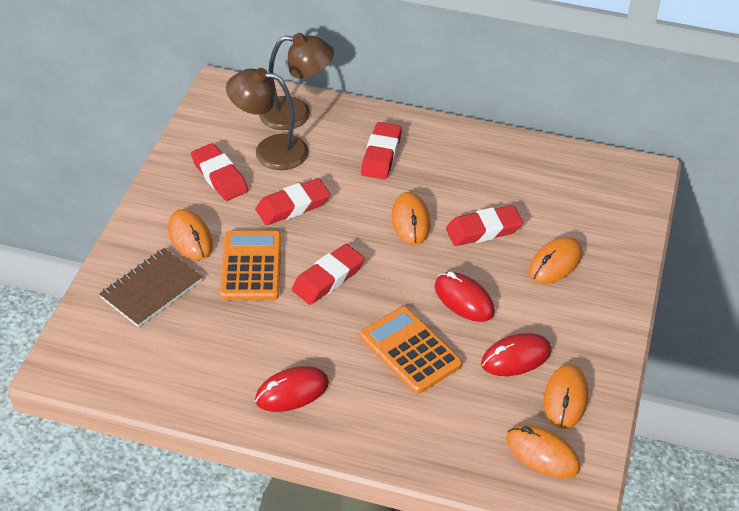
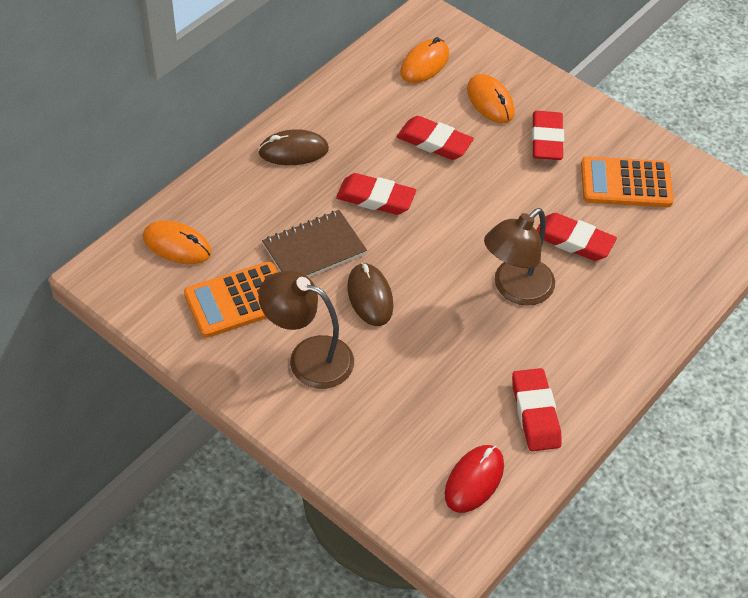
brown mouse: none = 0 -> [258,129,329,165] [347,263,393,326] = 2
orange mouse: [168,209,213,260] [391,192,431,245] [506,425,580,478] [529,237,582,284] [544,364,589,429] = 5 -> [143,220,212,264] [400,37,449,83] [467,74,515,124] = 3
red mouse: [255,366,329,412] [434,272,495,322] [481,333,552,376] = 3 -> [445,445,504,513] = 1

